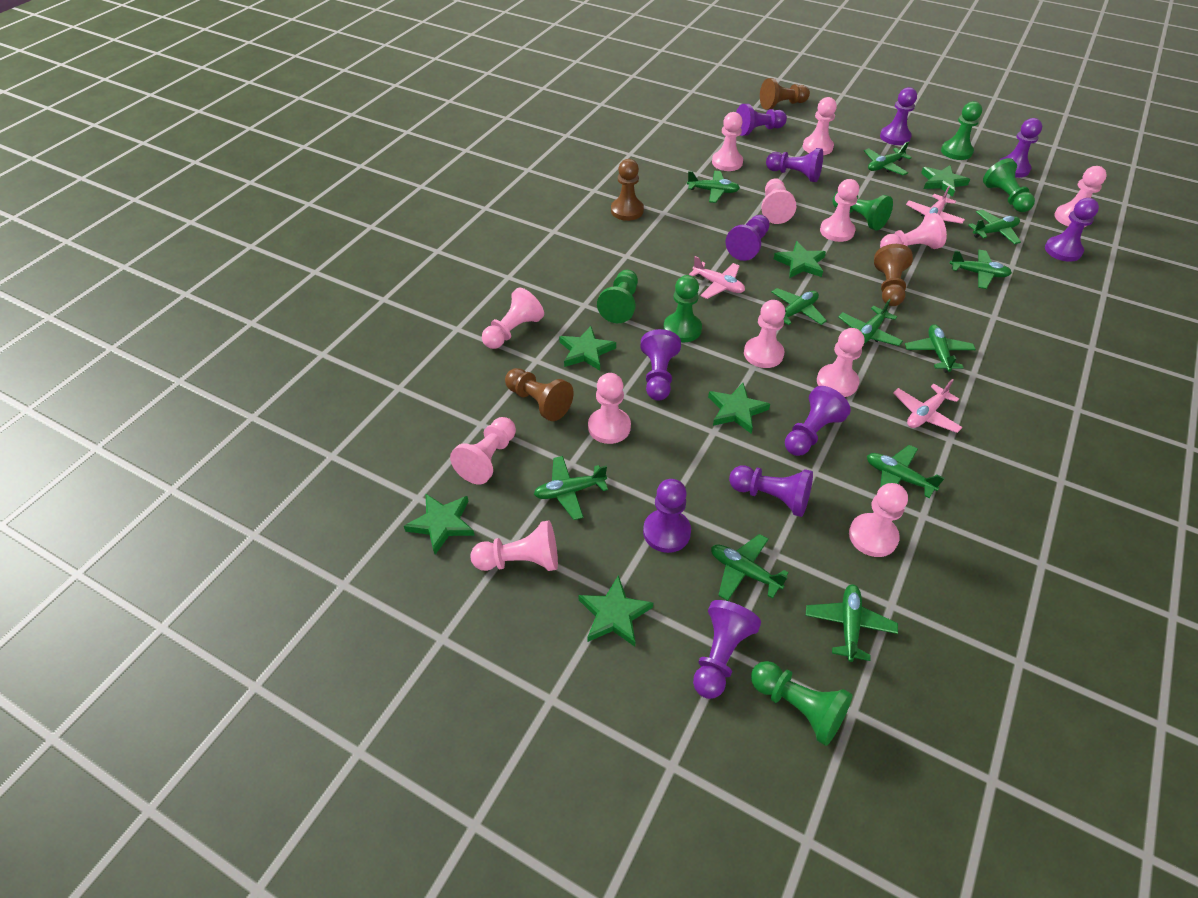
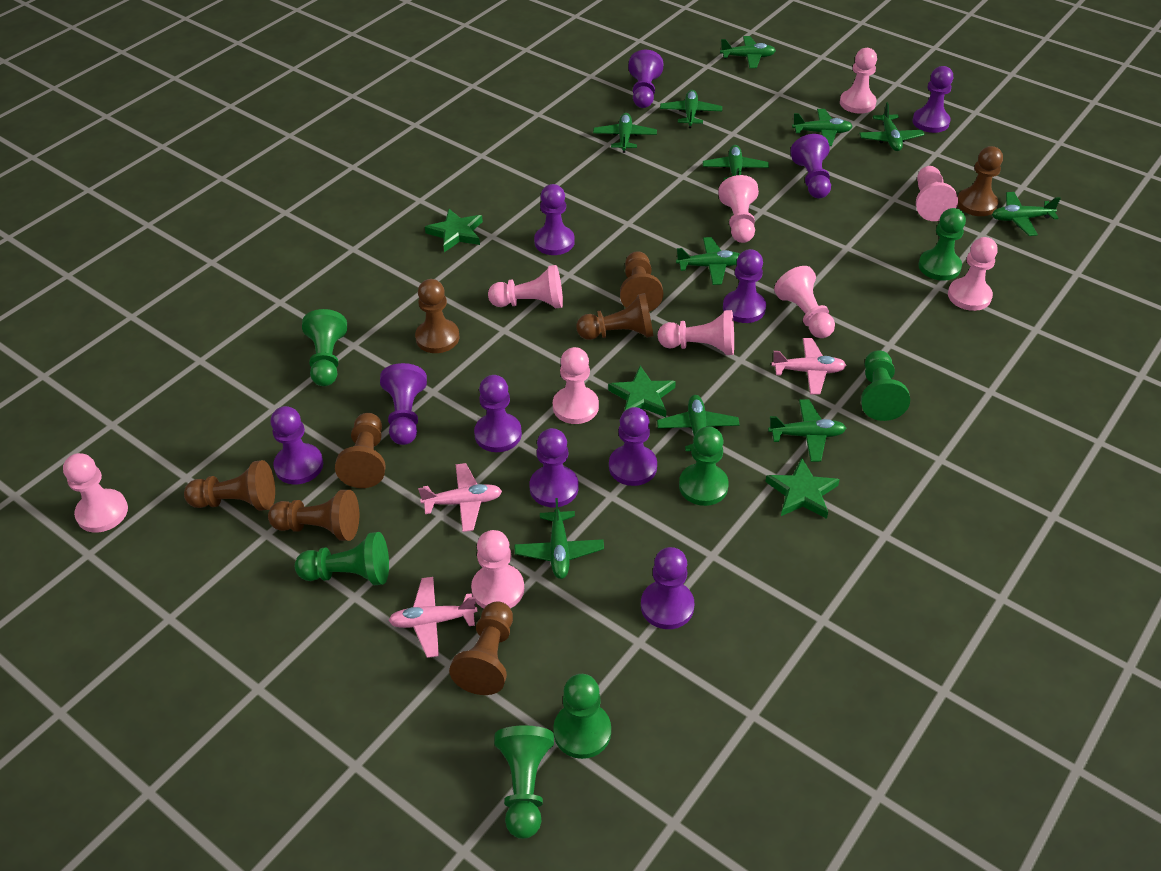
brown pawn: [505,368,573,421] [611,159,644,221] [760,78,810,109] [874,244,913,306] = 4 -> [184,460,275,511] [268,490,359,541] [335,413,386,488] [415,279,460,353] [449,601,513,695] [576,293,654,340] [620,251,663,312] [957,146,1003,216] = 8
green pawn: [597,270,638,323] [663,275,702,342] [751,661,852,746] [833,192,893,230] [941,101,982,160] [983,158,1035,212] = 6 -> [295,532,389,585] [302,309,347,386] [494,725,554,839] [553,674,611,759] [679,426,729,506] [861,350,910,421] [918,208,966,281] = 7
green star: [404,494,475,554] [559,326,616,371] [578,575,653,647] [708,383,770,434] [774,241,826,278] [921,165,970,197] = 6 -> [425,209,483,252] [608,366,676,417] [765,458,840,519] = 3
pink pawn: [450,417,516,484] [470,520,558,571] [482,287,544,349] [588,373,631,444] [712,112,743,171] [744,300,785,368] [761,178,796,224] [803,97,837,155] [817,328,864,397] [820,179,859,242] [849,483,908,557] [880,213,947,249] [1054,166,1107,227] = 13 -> [63,453,128,533] [471,530,524,608] [488,265,563,309] [553,347,599,424] [658,310,734,355] [718,175,759,243] [774,266,835,338] [840,48,877,114] [916,166,958,221] [948,237,998,311] = 10

